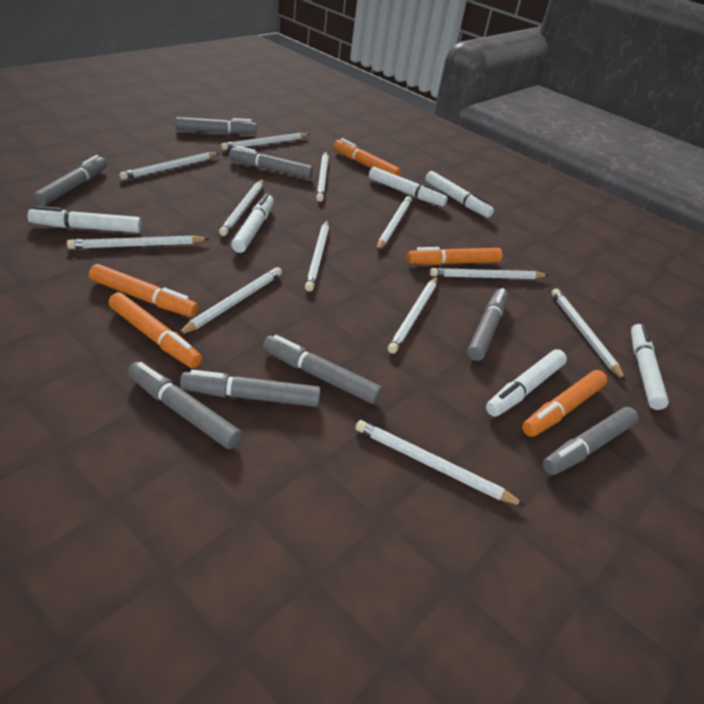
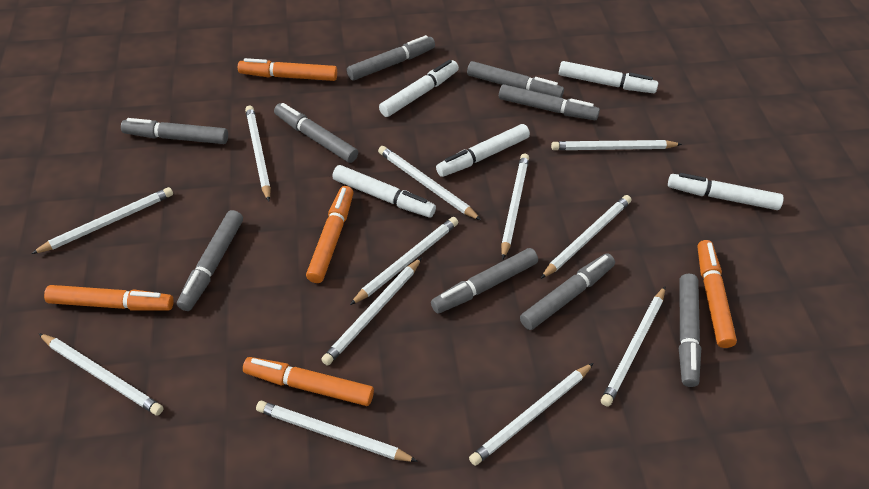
grey marker: [33,155,107,206] [128,362,242,449] [176,117,257,134] [180,370,321,407] [229,146,313,179] [263,335,382,404] [467,288,508,361] [542,407,639,475] = 8 -> [121,118,228,144] [177,210,243,311] [274,103,358,163] [347,35,435,80] [431,248,538,314] [467,61,564,98] [499,84,600,120] [520,253,615,330] [679,274,701,387] = 9
white marker: [27,206,142,233] [231,193,274,253] [369,167,448,207] [425,171,494,218] [486,349,567,417] [631,324,669,410] = 6 -> [332,165,436,218] [379,60,459,117] [436,124,530,177] [559,61,658,93] [668,173,784,210] = 5

